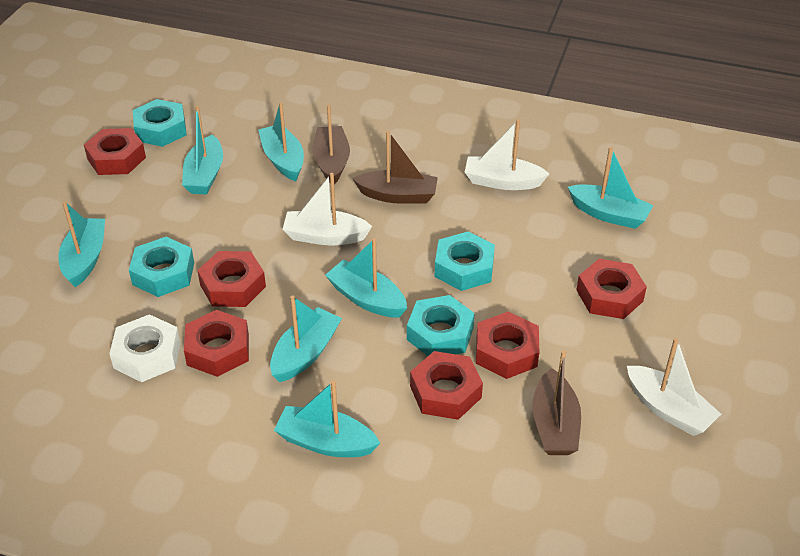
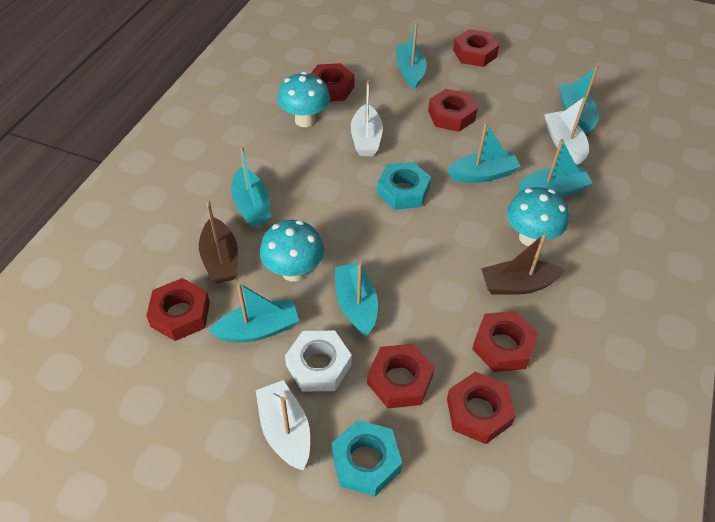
brown boat: [312,104,350,184] [352,131,438,204] [532,350,581,455] = 3 -> [199,200,238,283] [481,233,565,295] = 2
red nut: [84,128,146,175] [184,310,249,377] [197,251,266,307] [410,351,483,420] [476,312,539,379] [576,259,647,319] = 6 -> [146,278,210,341] [311,63,355,102] [367,344,435,408] [428,89,478,132] [447,372,516,444] [453,29,499,67] [472,311,538,372] = 7
turquoise mushroom: none = 0 -> [260,220,324,282] [277,72,330,127] [507,187,569,246] = 3
turquoise nut: [129,237,194,297] [133,99,187,147] [407,295,475,356] [435,232,495,291] = 4 -> [332,420,402,496] [377,162,431,210] = 2

